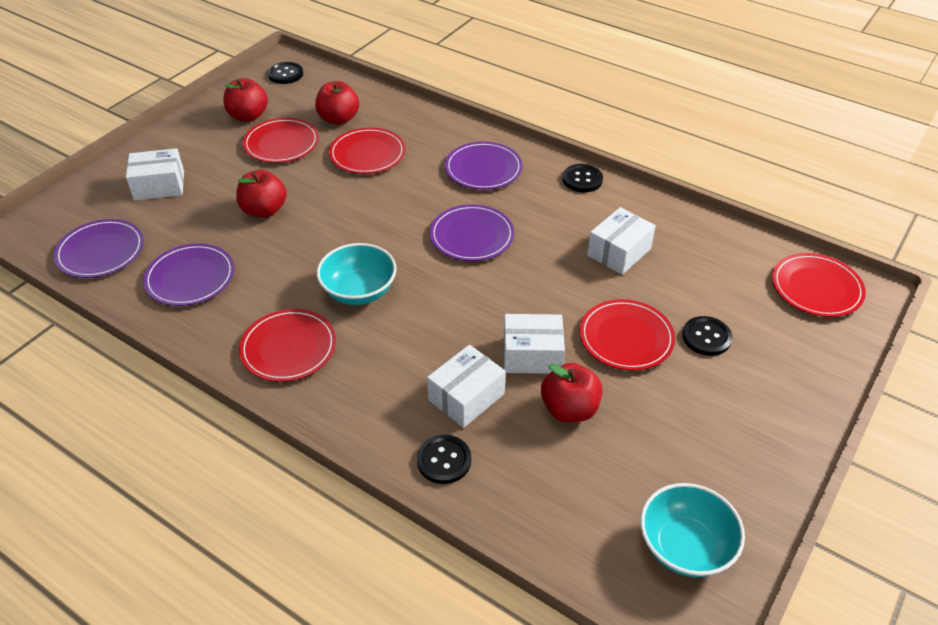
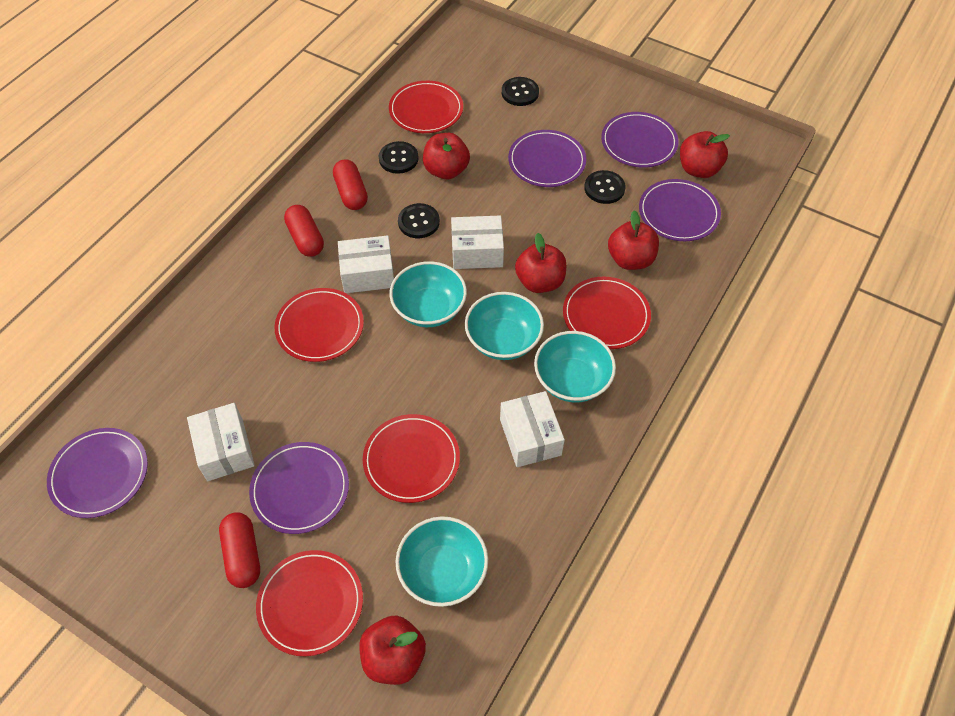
purple plate: [54,219,144,278] [143,243,234,306] [430,204,514,261] [445,141,523,190] = 4 -> [47,428,148,518] [249,442,349,534] [508,130,586,187] [601,112,679,168] [639,179,721,241] = 5
red apple: [223,78,268,122] [236,170,287,218] [315,81,359,125] [541,363,602,422] = 4 -> [359,615,426,685] [423,133,470,179] [515,233,566,293] [608,210,659,270] [680,131,730,178] = 5
red capsule: none = 0 -> [219,512,260,588] [284,205,324,257] [333,159,368,210] = 3
turquoise bowl: [317,243,396,305] [640,483,745,577] = 2 -> [389,261,467,327] [395,516,488,607] [465,292,544,360] [534,331,616,402] = 4

